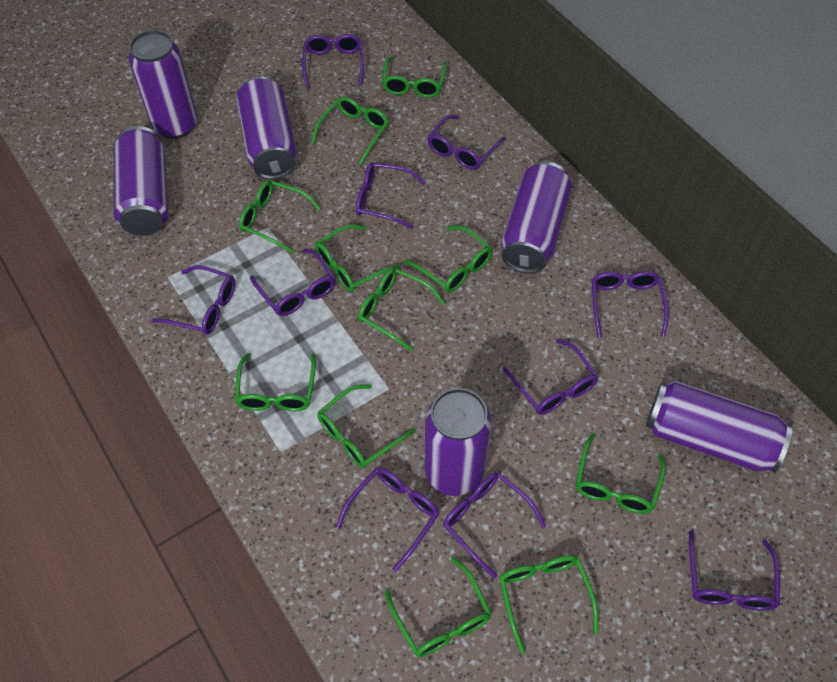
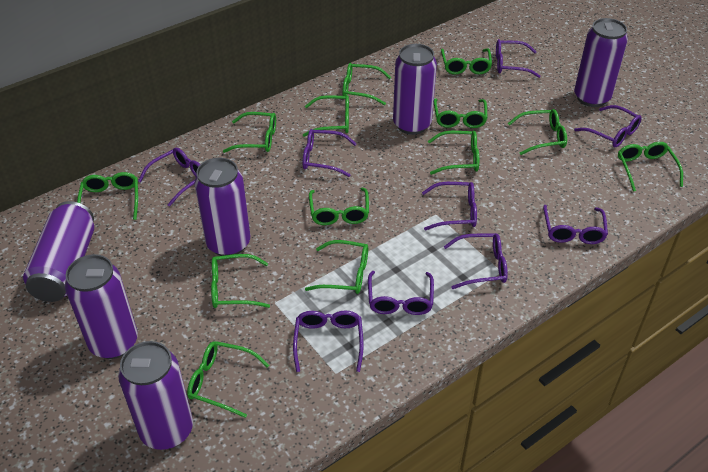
green glasses: [235,353,316,411] [239,180,321,253] [311,97,389,165] [315,224,401,292] [317,384,415,468] [358,268,446,352] [382,57,447,98] [385,557,492,657] [405,225,492,293] [499,555,598,654] [576,434,665,514] = 11 -> [77,172,138,220] [187,341,269,418] [211,254,270,308] [223,112,276,153] [303,95,349,137] [305,240,368,294] [309,188,369,225] [342,63,391,105] [428,131,479,175] [434,99,488,128] [441,48,492,74] [508,109,567,155] [618,142,683,192] = 13
purple glasses: [152,265,235,335] [250,249,336,316] [302,34,364,88] [336,468,440,572] [356,162,426,229] [427,115,505,170] [443,472,546,578] [502,339,599,415] [591,271,669,338] [689,530,780,610] = 10 -> [138,148,200,207] [293,311,364,372] [302,129,357,177] [368,271,434,315] [422,182,477,230] [444,233,508,289] [496,39,541,78] [543,205,608,244] [574,105,642,147] = 9

